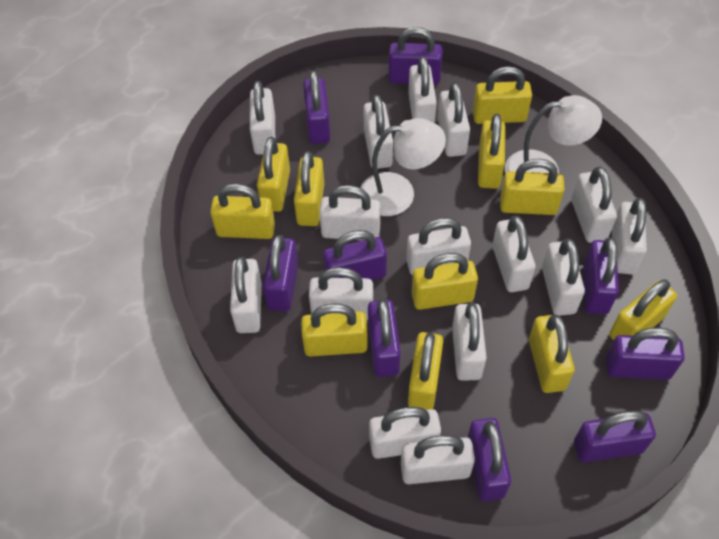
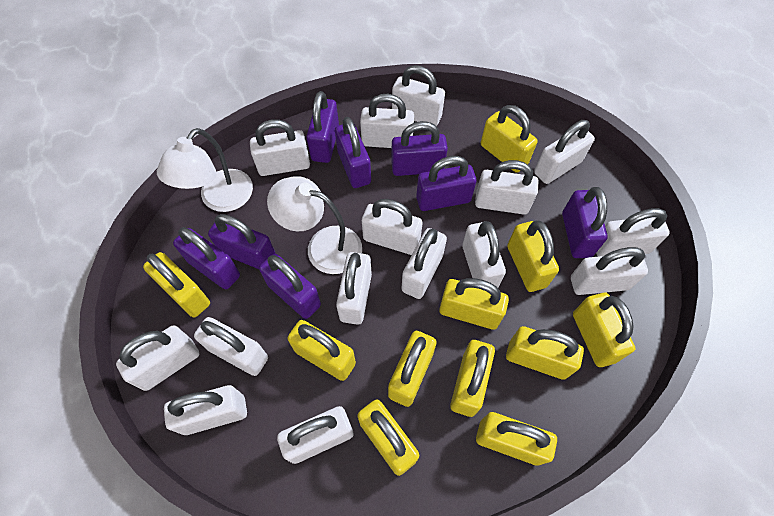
purple padlock: [263,235,298,311] [303,70,330,144] [323,230,387,280] [368,299,401,377] [388,27,442,85] [467,418,511,501] [574,411,656,463] [583,237,619,315] [606,328,685,380] = 9 -> [173,227,240,289] [208,214,276,269] [259,254,321,319] [306,91,339,163] [335,117,371,188] [391,121,448,176] [416,156,477,211] [562,187,608,258] = 8

